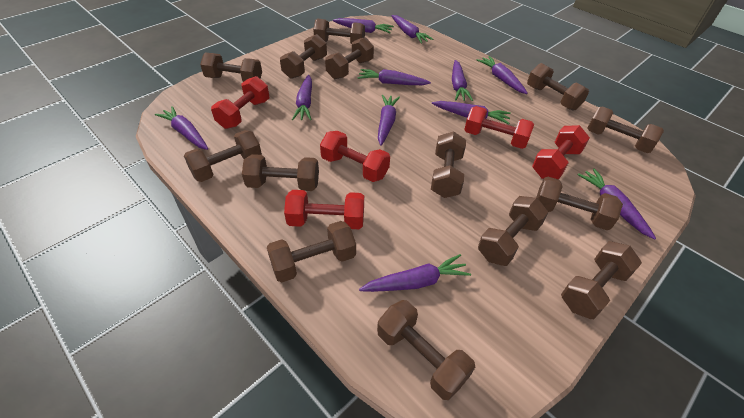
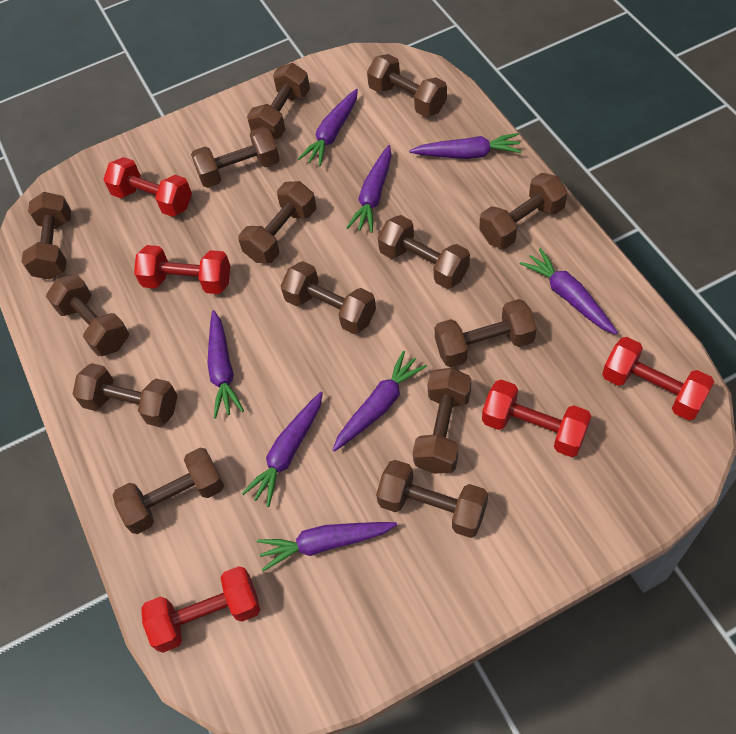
purple carrot: [155,106,208,150] [292,75,312,120] [333,18,394,33] [357,69,431,85] [359,254,471,292] [378,95,400,146] [392,15,433,44] [432,101,511,124] [452,60,473,101] [477,56,528,94] [577,169,656,240] = 11 -> [207,310,244,418] [242,392,323,507] [257,522,397,571] [298,89,358,166] [333,351,427,452] [346,145,392,233] [409,133,522,159] [520,248,618,334] = 8

